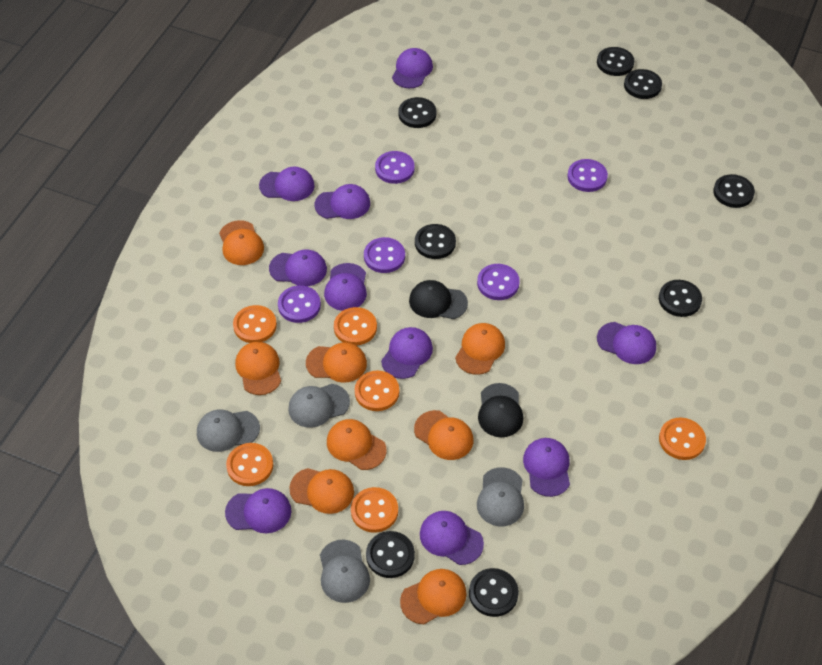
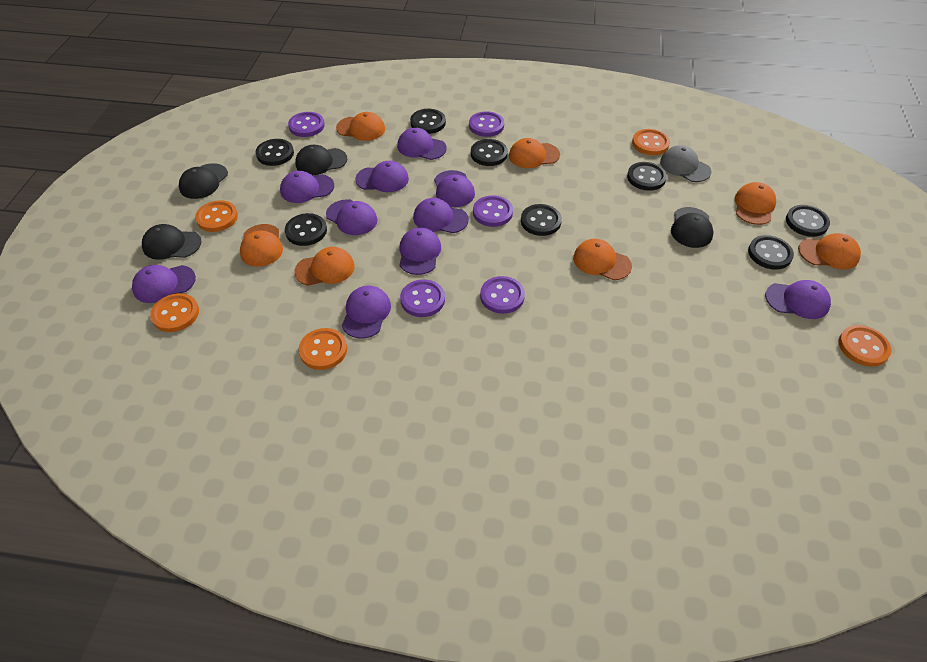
black cap: [409,280,468,319] [478,383,523,438] = 2 -> [142,224,202,260] [179,163,228,199] [295,145,347,175] [671,207,714,248] = 4
grey cap: [197,409,260,452] [288,384,350,428] [320,540,370,603] [477,467,524,526] = 4 -> [660,145,711,182] = 1
orange button: [226,443,273,486] [233,305,277,343] [334,307,377,346] [351,487,398,533] [355,371,399,411] [659,418,706,460] = 6 -> [150,293,199,332] [195,200,238,232] [299,328,347,370] [632,129,670,155] [839,325,891,367] = 5
orange cap: [219,220,264,265] [235,342,281,395] [289,468,354,514] [306,342,367,383] [327,419,387,470] [400,569,467,624] [414,410,473,460] [455,323,505,375] = 8 -> [240,224,283,267] [294,247,355,286] [336,112,385,141] [509,138,560,168] [573,239,632,280] [735,182,776,225] [798,233,861,269] = 7

